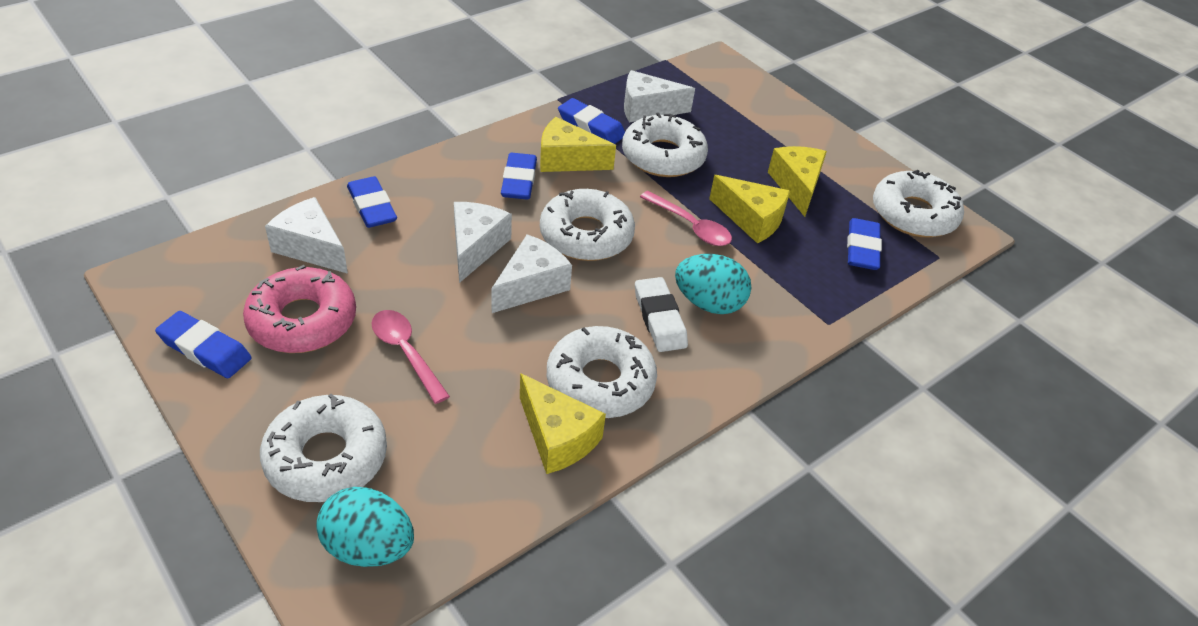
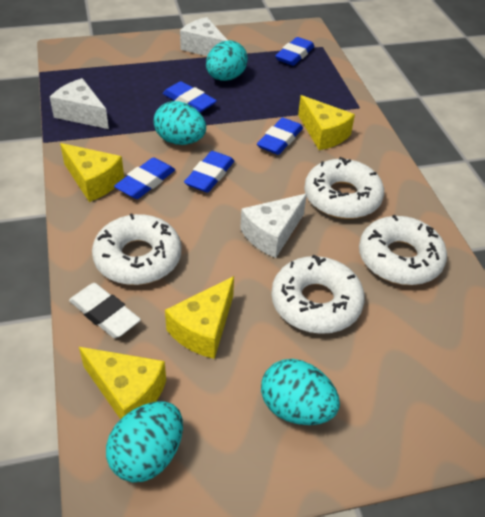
pink donut: [243,265,356,353] = 1 -> none = 0
pink spoon: [371,310,450,404] [640,191,732,246] = 2 -> none = 0
turquoise egg: [316,487,414,567] [675,254,751,314] = 2 -> [106,401,183,482] [154,101,206,145] [206,40,248,81] [261,359,340,425] = 4
white cheese: [265,197,348,274] [454,202,512,283] [492,234,572,313] [624,70,695,123] = 4 -> [50,78,109,129] [180,17,228,56] [240,194,307,258] = 3
white donut: [260,394,387,502] [540,189,635,261] [547,326,657,418] [622,113,708,177] [873,170,964,238] = 5 -> [92,214,182,285] [271,255,365,334] [304,157,384,219] [359,215,447,285] = 4

